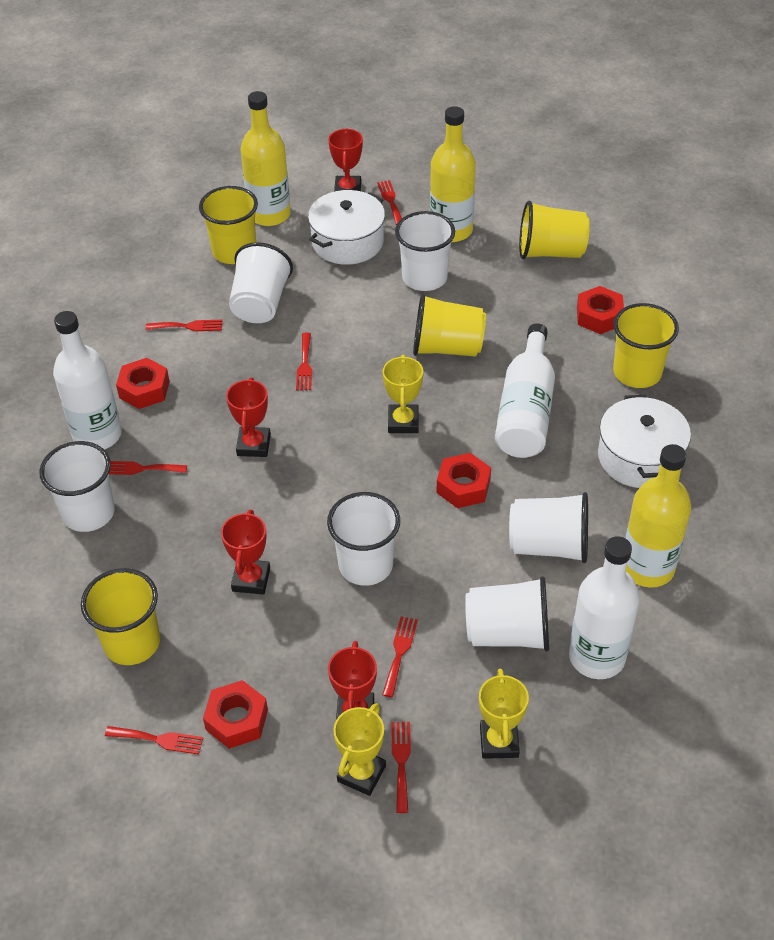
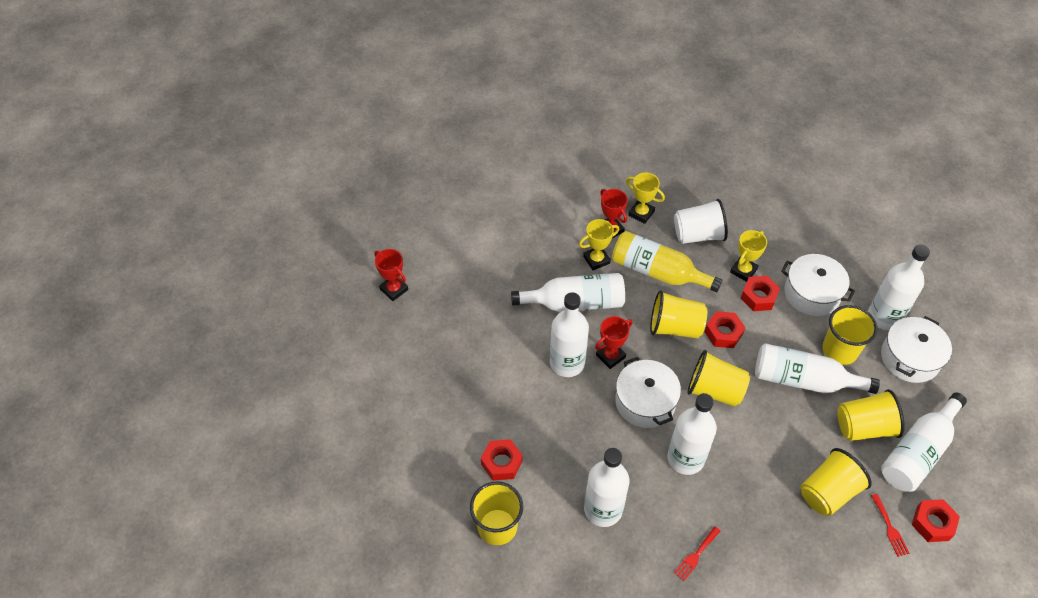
red fork: [105,726,203,755] [109,461,187,475] [146,320,223,331] [296,333,312,390] [377,180,402,225] [382,616,418,697] [391,722,411,813] = 7 -> [674,526,720,581] [871,494,909,557] = 2
red trophy: [221,510,270,595] [226,377,271,457] [328,128,363,192] [328,641,377,720] = 4 -> [374,249,408,301] [595,316,632,369] [600,189,628,238] = 3
white bottle: [53,311,122,449] [495,323,555,458] [569,536,640,679] = 3 -> [511,273,625,312] [550,292,589,377] [584,448,629,527] [667,393,717,475] [755,343,880,394] [868,244,930,330] [881,392,967,492] = 7
white cup: [39,441,115,532] [229,242,293,323] [327,492,400,586] [395,211,455,291] [465,576,549,652] [509,492,588,563] = 6 -> [674,199,728,244] = 1
white pot: [308,190,385,265] [598,395,691,488] = 2 -> [615,357,681,428] [781,254,855,316] [881,316,952,383] = 3
yellow bottle: [241,91,291,226] [430,106,476,242] [625,444,691,588] = 3 -> [612,231,722,292] = 1
yellow cup: [81,568,160,665] [199,186,258,264] [413,294,486,357] [519,201,590,259] [613,303,679,388] = 5 -> [470,481,523,545] [650,290,707,339] [688,350,750,407] [801,448,872,516] [822,305,877,365] [837,389,905,441] = 6

